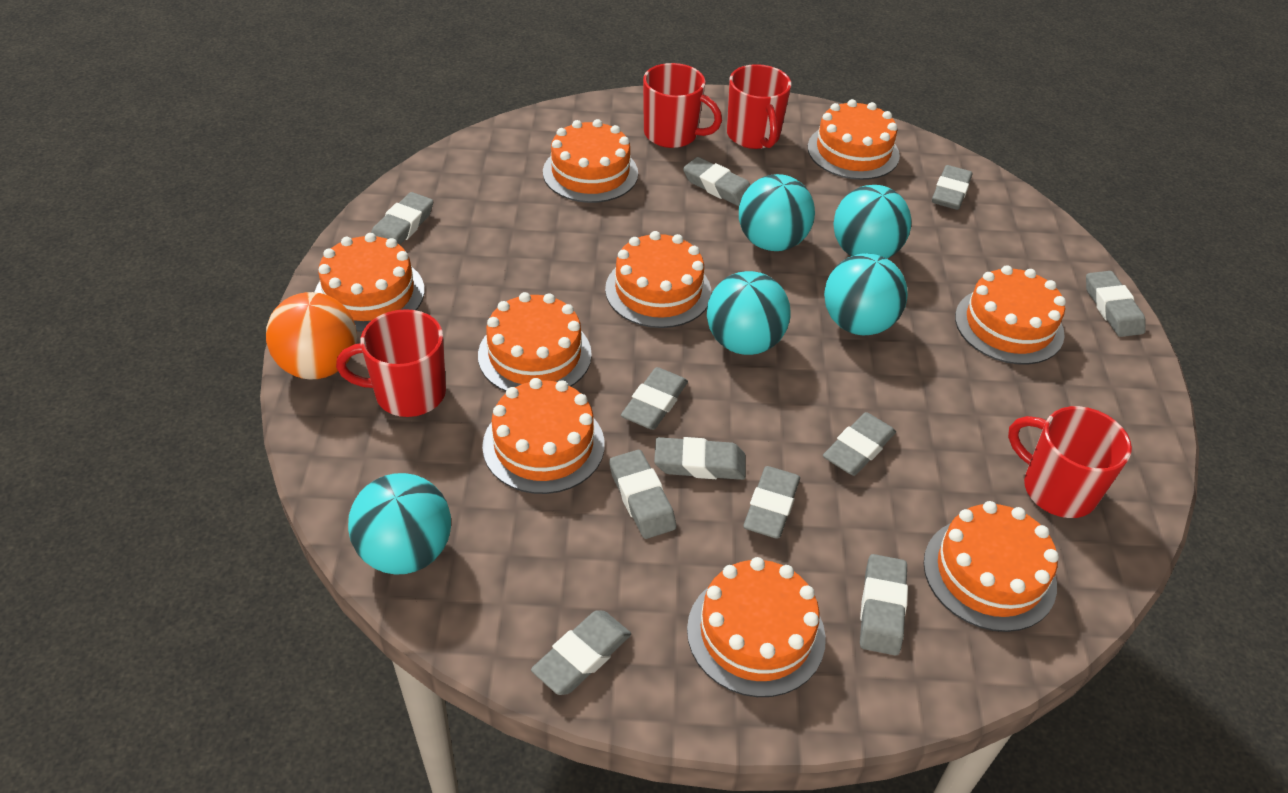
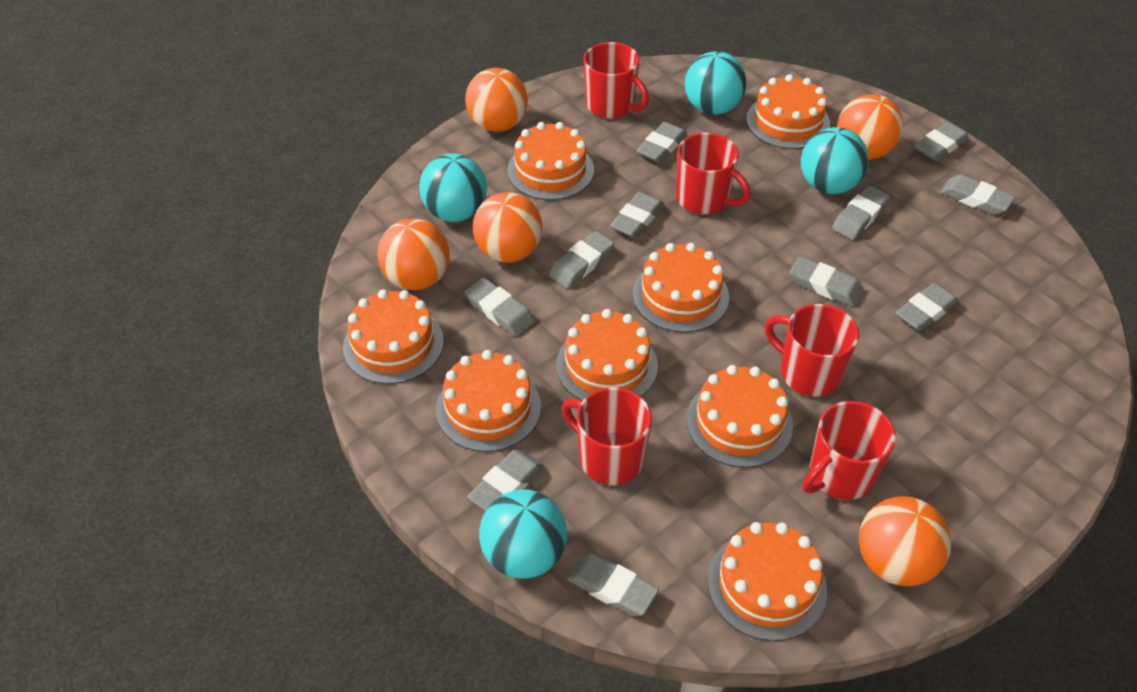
orange ball: [266,292,357,379] = 1 -> [377,218,450,290] [465,68,528,132] [473,192,543,263] [837,94,903,159] [859,496,951,586] = 5
orange cake: [315,233,424,332] [478,292,592,391] [482,378,605,494] [543,119,638,203] [605,231,711,328] [687,557,826,697] [808,99,900,180] [923,501,1059,632] [955,265,1066,365] = 9 -> [343,289,444,384] [436,350,541,452] [507,122,594,200] [556,309,658,400] [633,243,729,333] [686,365,793,468] [708,522,827,641] [746,74,830,149] = 8
red mug: [336,309,446,417] [643,63,722,148] [727,64,791,149] [1008,406,1132,518] = 4 -> [562,387,652,485] [584,42,649,118] [676,133,751,214] [765,304,859,397] [803,401,896,500] = 5
turquoise ball: [348,473,451,575] [707,271,790,355] [739,174,815,251] [824,253,908,335] [833,185,911,258] = 5 -> [419,153,487,222] [479,489,567,579] [685,51,747,115] [801,127,869,194] = 4

